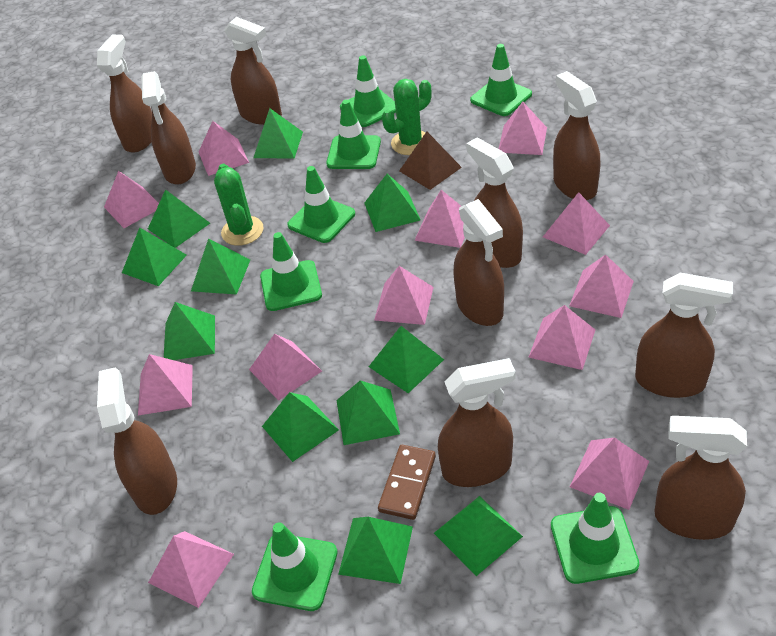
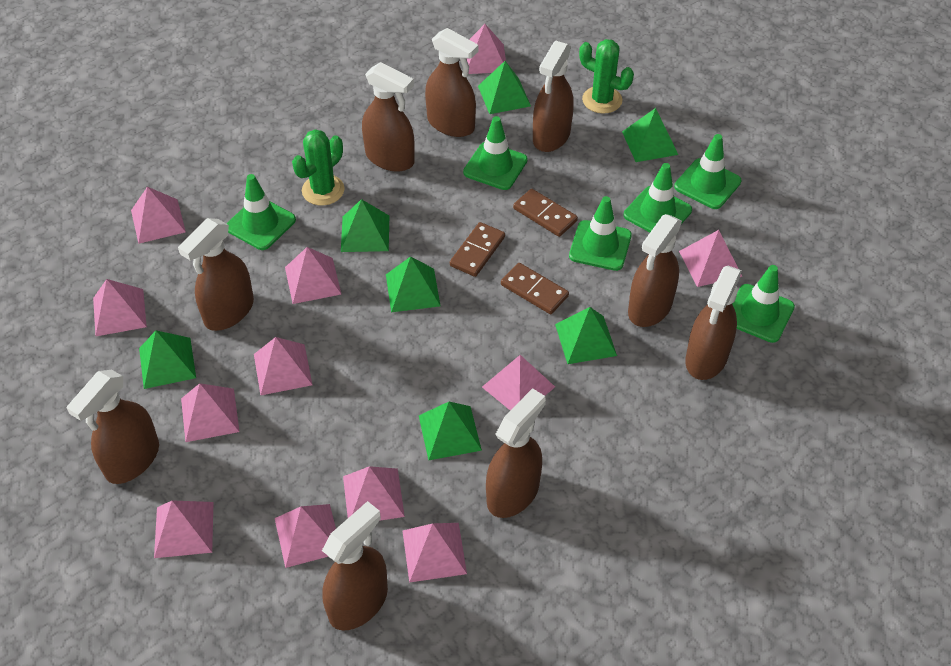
brown domino: [378,445,436,520] = 1 -> [450,222,505,277] [501,263,569,314] [513,189,578,237] = 3
brown pyramid: [399,132,462,190] = 1 -> none = 0
brown spray bottle: [97,35,152,153] [97,367,177,515] [142,71,196,185] [224,17,282,125] [438,358,515,487] [453,199,504,326] [466,138,523,268] [553,71,601,200] [635,273,733,398] [654,416,747,540] = 10 -> [67,370,159,484] [178,218,254,331] [322,501,388,630] [362,62,415,171] [425,28,479,137] [486,388,546,518] [533,41,574,152] [628,214,682,327] [685,266,742,380] = 9
green pyramid: [122,227,187,286] [148,189,210,248] [164,302,215,360] [191,238,250,295] [253,108,303,159] [262,392,339,462] [336,380,400,445] [338,517,413,584] [364,174,420,232] [369,326,444,393] [434,496,523,576] = 11 -> [139,330,196,389] [341,199,389,252] [386,256,440,312] [419,402,482,460] [478,61,531,114] [555,307,617,364] [622,108,678,162] = 7
green traffic cone: [252,522,338,611] [260,232,322,311] [287,166,355,243] [326,100,381,169] [340,56,396,127] [470,44,532,116] [551,493,639,584] = 7 -> [227,174,296,250] [463,116,528,190] [569,196,632,271] [624,163,692,232] [674,134,741,209] [732,265,795,343] = 6

